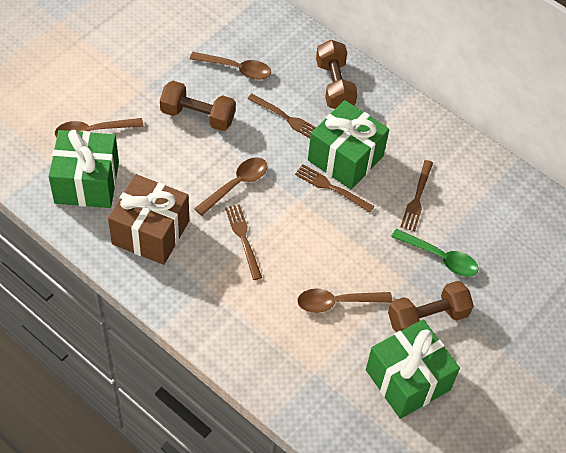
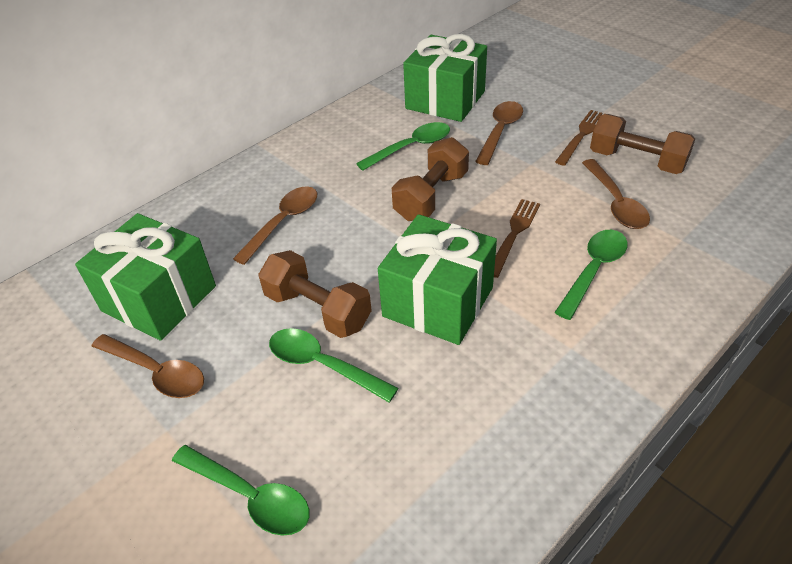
brown fork: [225,204,262,280] [248,94,316,138] [295,164,374,213] [401,160,433,231] = 4 -> [494,199,540,278] [555,110,605,166] = 2
brown gift: [108,174,189,265] = 1 -> none = 0
green spoon: [391,229,478,277] = 1 -> [172,445,310,536] [269,328,399,402] [356,122,450,171] [555,230,628,320] = 4

